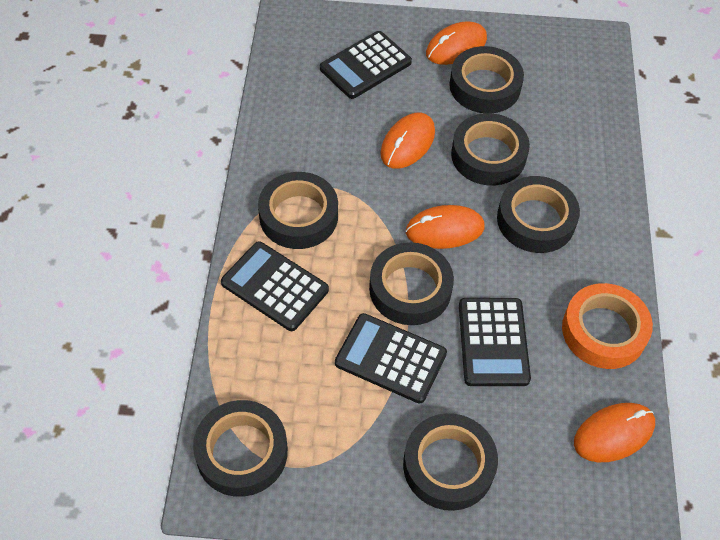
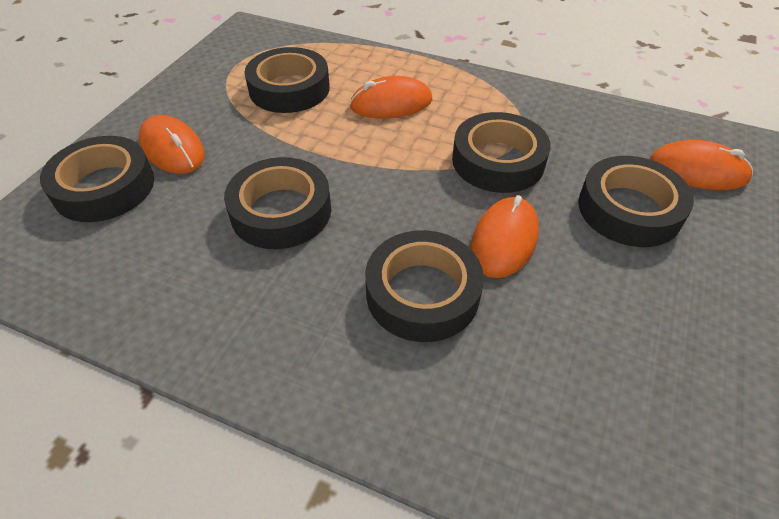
black calculator: [221,241,329,331] [320,31,412,99] [335,313,447,404] [459,298,531,386] = 4 -> none = 0
black tape: [193,400,288,497] [258,172,338,249] [369,242,454,325] [403,413,498,511] [449,46,524,113] [451,113,530,186] [497,176,580,253] = 7 -> [40,136,154,222] [224,157,331,249] [245,47,330,113] [365,230,484,342] [452,112,551,193] [578,156,694,247] = 6
orange tape: [562,283,653,369] = 1 -> none = 0

